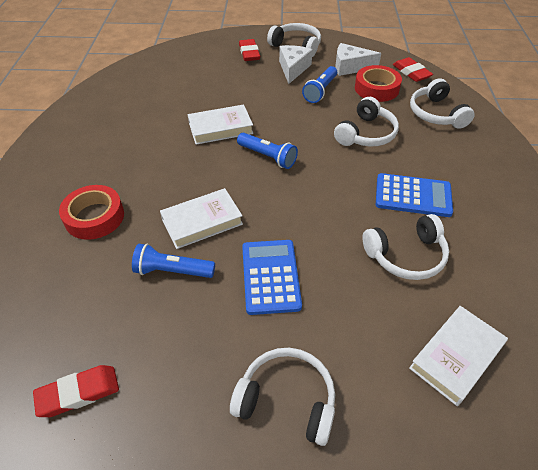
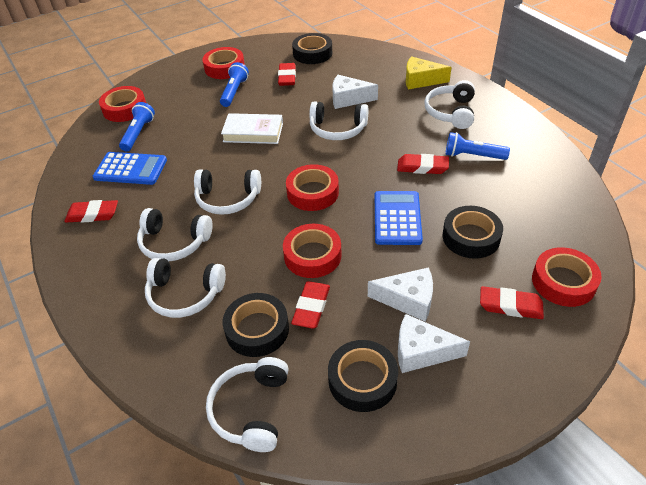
black tape: none = 0 -> [223,293,289,357] [292,33,332,64] [328,340,398,412] [443,206,503,259] = 4
red eraser: [33,365,119,417] [239,39,260,61] [393,57,433,82] = 3 -> [65,200,118,223] [278,63,296,86] [291,281,330,329] [397,154,449,174] [480,286,544,319] = 5
red tape: [59,185,124,240] [355,65,402,102] = 2 -> [99,86,146,122] [202,47,245,79] [283,224,342,278] [286,164,339,211] [532,247,602,307] = 5
white book: [160,188,243,249] [188,104,253,145] [409,306,508,406] = 3 -> [221,113,283,144] = 1
white cheese: [279,45,313,84] [336,43,381,76] = 2 -> [332,75,378,109] [368,267,433,322] [398,314,470,373] = 3
white headphones: [230,348,335,446] [267,23,321,57] [334,97,399,146] [363,214,449,280] [410,78,475,129] = 5 -> [137,208,213,262] [145,258,226,318] [194,169,261,215] [206,357,289,452] [309,101,368,140] [424,80,475,129] = 6
yellow cheese: none = 0 -> [406,56,451,90] = 1

